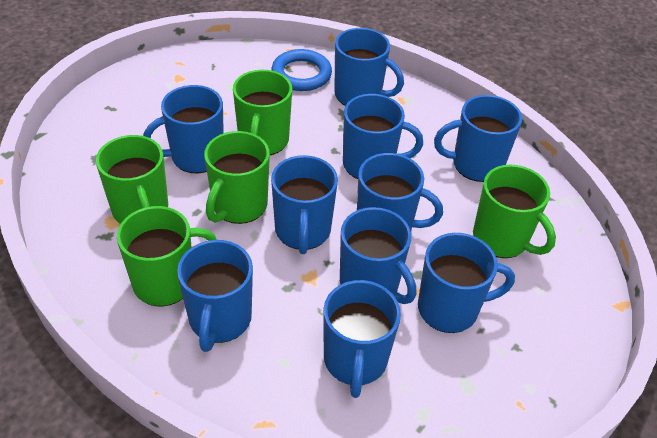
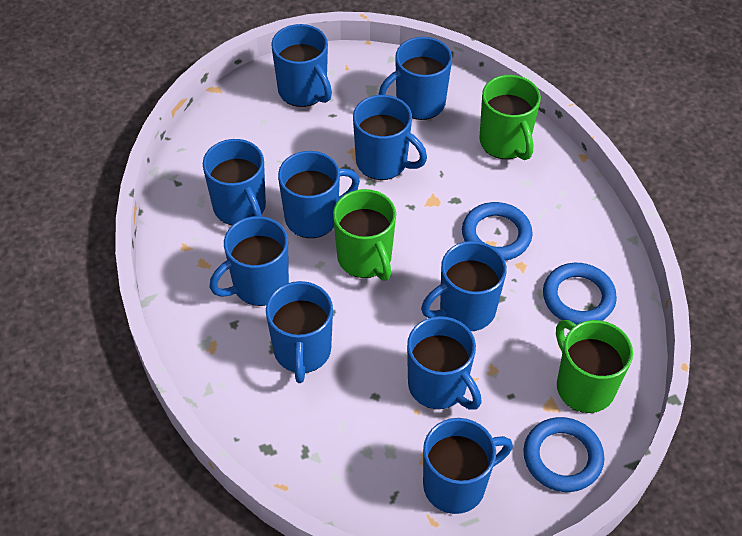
blue ring: [271,49,332,91] = 1 -> [462,202,533,261] [523,417,604,492] [543,263,617,325] = 3
green mug: [96,135,168,224] [117,206,217,307] [204,131,270,224] [233,70,292,155] [473,165,556,258] = 5 -> [333,189,396,281] [479,75,541,160] [556,320,633,413] = 3

